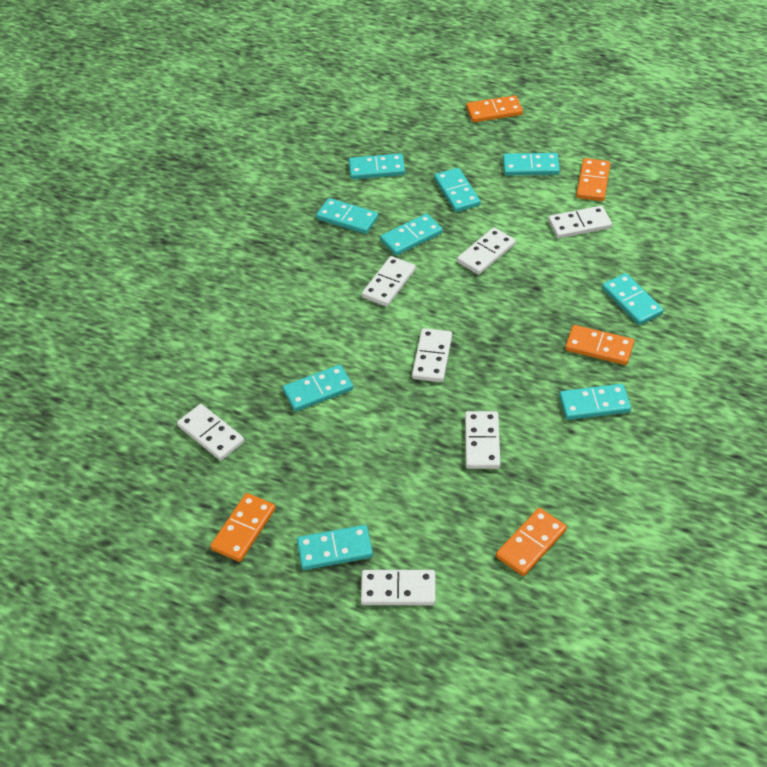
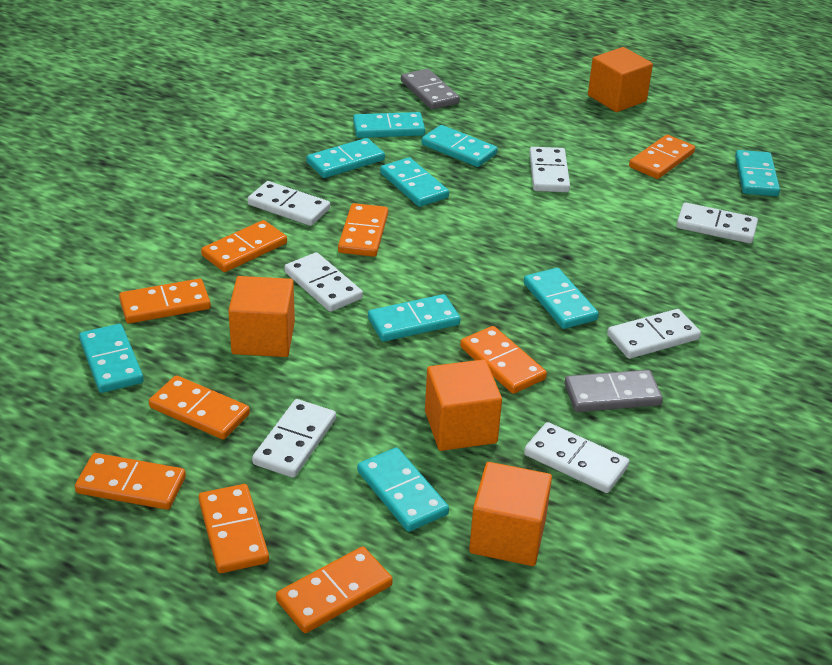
grey domino: none = 0 -> [401,69,460,110] [564,370,663,412] = 2
orange cube: none = 0 -> [228,276,295,357] [425,359,502,451] [469,462,552,566] [588,47,653,112] = 4
orange domino: [210,493,276,562] [466,95,523,122] [496,508,567,576] [565,325,634,365] [576,158,610,201] = 5 -> [75,453,186,510] [119,279,211,324] [149,375,250,440] [198,484,269,573] [201,220,287,272] [276,546,393,633] [338,203,388,257] [460,326,547,394] [629,135,695,179] = 9

